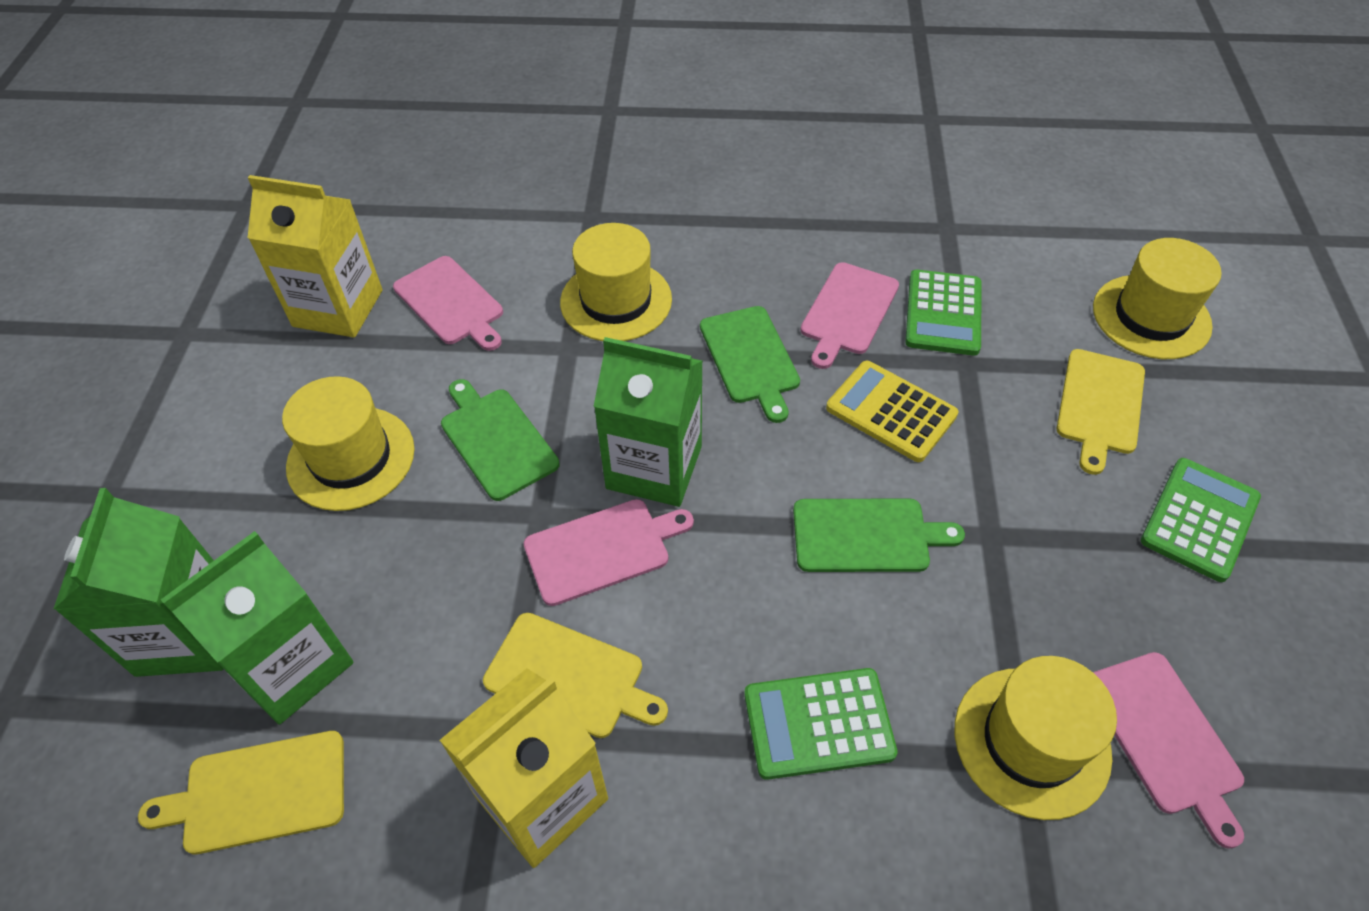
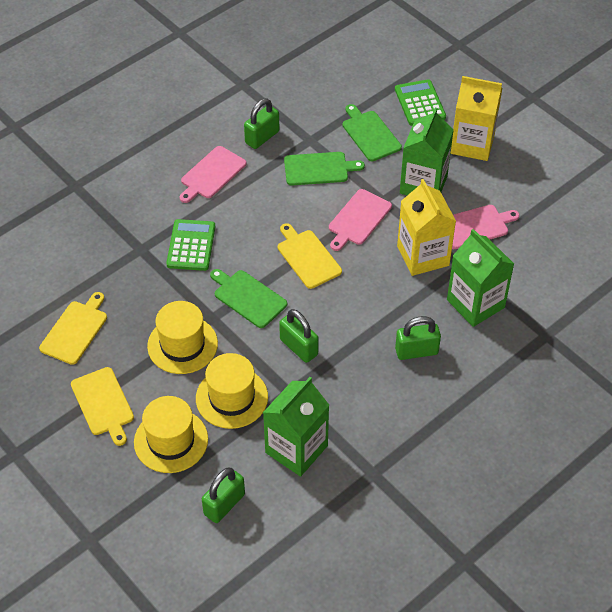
green calculator: [744,668,898,780] [905,270,982,356] [1141,458,1261,582] = 3 -> [166,219,215,271] [395,79,446,126] = 2
green padlock: none = 0 -> [202,468,245,523] [244,99,279,149] [279,309,319,363] [395,316,441,360] = 4
pink cutting board: [393,256,503,351] [524,499,694,606] [801,262,899,369] [1093,652,1244,849] = 4 -> [179,146,246,203] [329,189,392,251] [452,205,519,249] = 3
yellow calculator: [826,361,959,462] = 1 -> none = 0
yellow hat: [282,376,415,511] [560,223,672,341] [955,656,1117,820] [1093,238,1222,359] = 4 -> [134,396,208,473] [147,301,218,374] [196,353,268,429] = 3

